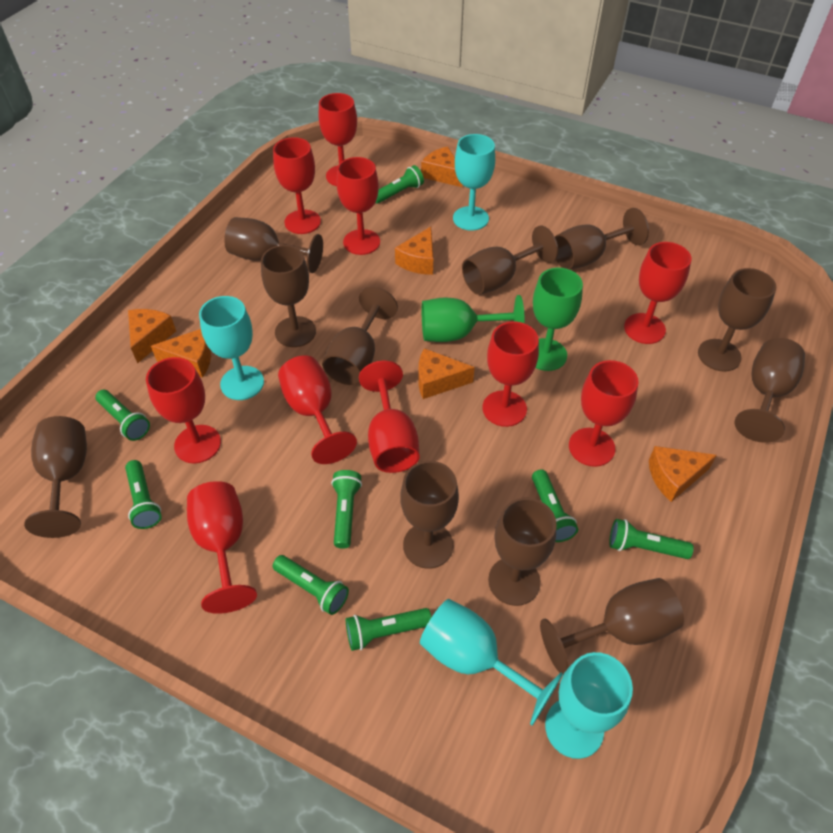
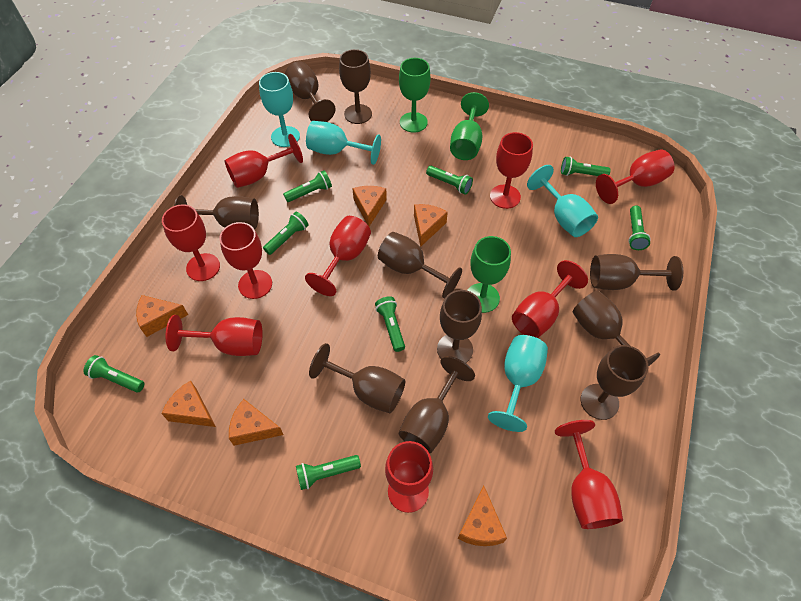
brown goblet: [24,416,87,538] [224,217,323,273] [261,245,316,347] [322,286,398,385] [400,461,459,569] [462,225,558,295] [488,498,557,606] [540,578,684,675] [555,208,649,270] [698,268,776,372] [734,338,805,443] = 11 -> [174,195,259,229] [285,61,335,122] [309,343,405,413] [339,49,372,124] [378,232,462,299] [399,356,475,453] [437,290,482,363] [573,291,660,367] [581,345,648,420] [590,254,683,291] = 10
green goblet: [422,295,524,342] [533,268,583,371] = 2 -> [399,58,430,132] [450,92,489,160] [467,236,511,313] = 3

